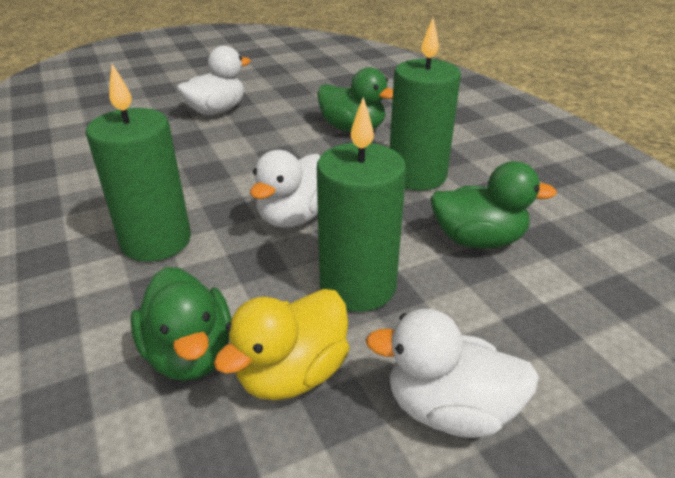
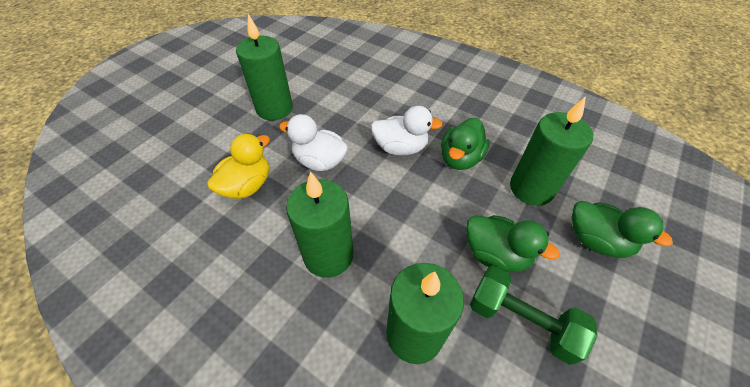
green candle: [86,64,191,262] [317,97,406,312] [390,18,461,190] = 3 -> [236,14,293,121] [286,171,353,278] [386,263,464,364] [510,96,593,206] = 4
green dumbbell: none = 0 -> [470,266,598,365] = 1
white duck: [176,46,251,115] [250,150,321,228] [365,309,539,438] = 3 -> [279,114,348,171] [371,106,443,155] = 2

